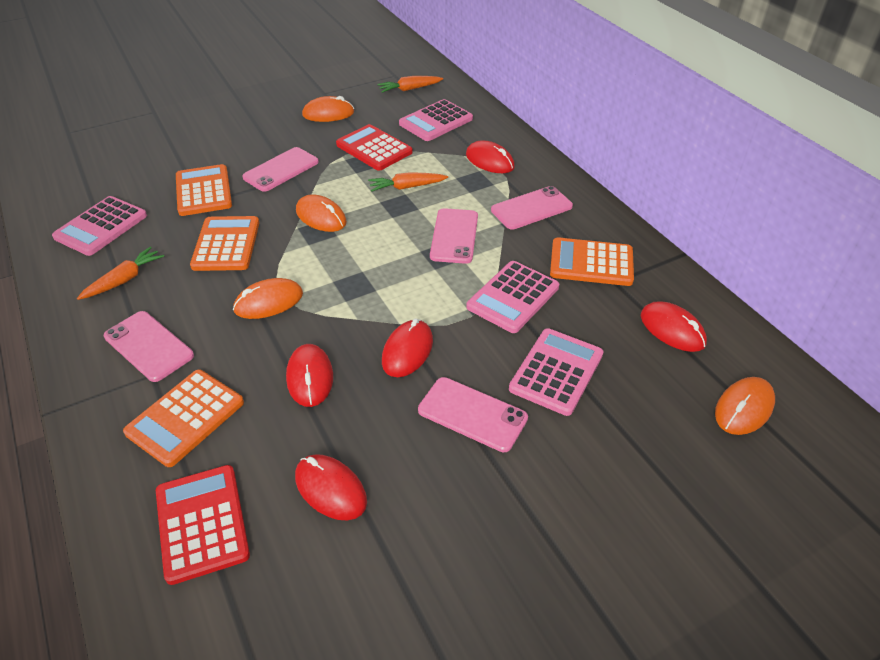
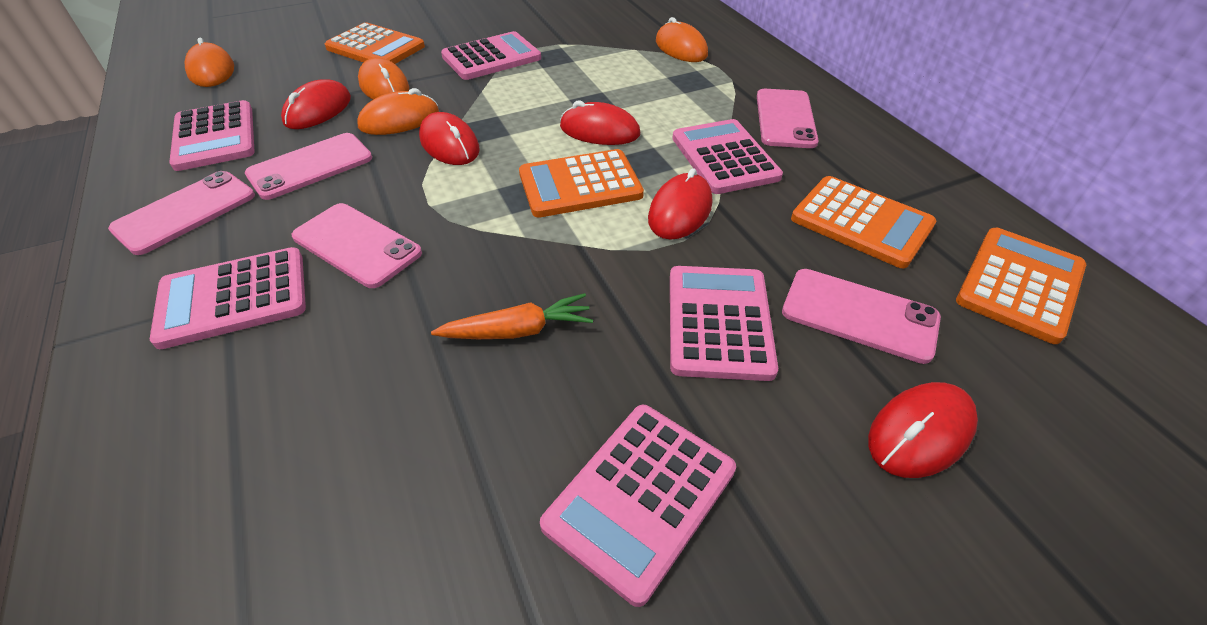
orange carrot: [77,247,164,300] [368,172,448,192] [377,76,443,93] = 3 -> [431,293,593,339] = 1
pink calculator: [52,196,147,256] [399,99,473,141] [466,261,559,333] [509,328,604,416] = 4 -> [150,247,306,349] [169,100,255,171] [441,31,541,80] [540,405,736,607] [670,266,778,381] [672,119,783,194] = 6
red calculator: [156,465,250,585] [336,124,413,171] = 2 -> none = 0

